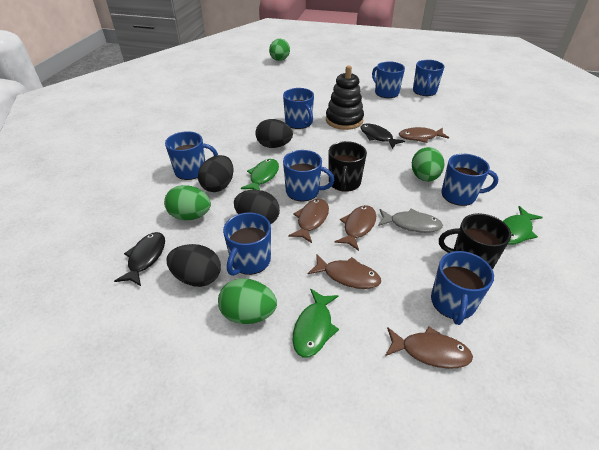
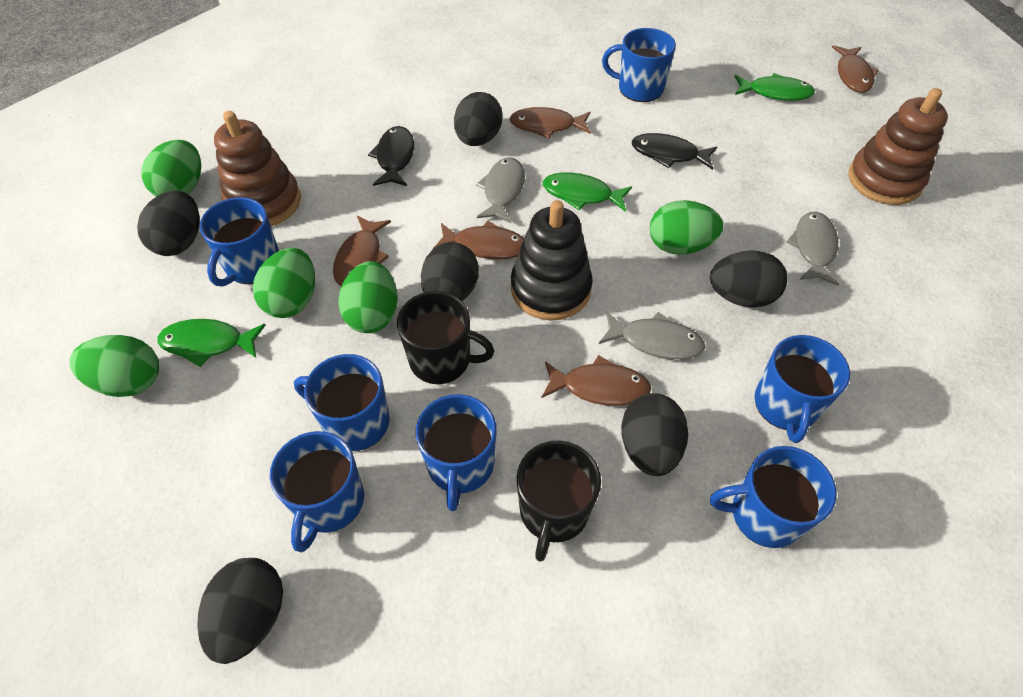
black egg: [167,244,221,287] [198,155,234,192] [234,190,280,224] [255,119,293,148] = 4 -> [137,190,200,256] [197,558,283,664] [421,242,479,301] [454,92,503,146] [621,393,688,476] [710,250,787,308] = 6
blue mug: [165,131,218,180] [223,212,271,276] [283,88,314,129] [283,150,334,202] [372,61,405,98] [413,60,445,96] [431,251,494,325] [442,154,498,206] = 8 -> [200,197,279,287] [270,431,364,552] [294,354,390,451] [416,394,497,511] [602,28,676,102] [710,446,837,548] [754,335,850,443] = 7
brown stacking toy: none = 0 -> [214,111,301,227] [848,88,948,205] = 2
green egg: [164,185,211,220] [218,278,277,324] [269,39,290,61] [412,147,445,182] = 4 -> [70,335,159,397] [142,140,201,197] [253,248,315,318] [338,261,398,333] [650,200,723,255] = 5
grey fish: [378,209,443,233] = 1 -> [476,157,525,223] [599,311,706,360] [786,212,839,286] = 3

